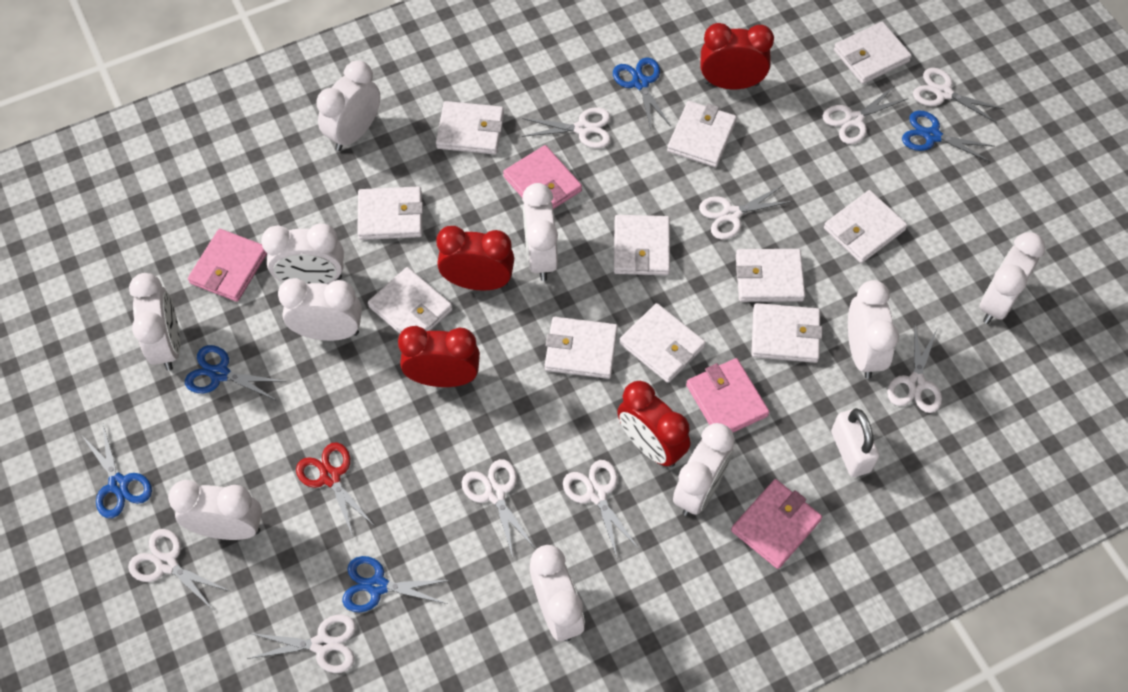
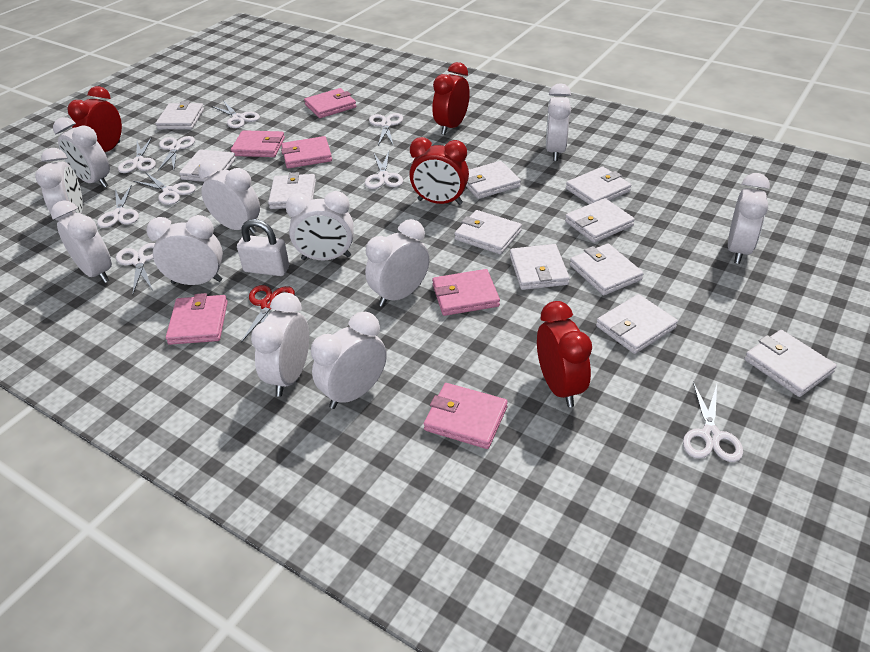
blue scissors: [82,425,152,518] [185,345,287,401] [342,556,450,612] [613,57,671,129] [902,111,995,162] = 5 -> none = 0
pink wallet: [188,229,267,302] [503,145,582,209] [686,358,769,432] [731,479,822,569] = 4 -> [166,293,228,345] [231,130,285,157] [281,136,332,168] [304,88,356,118] [424,383,508,449] [432,269,500,316] = 6
white clock: [129,273,180,371] [168,480,262,540] [261,223,344,284] [278,278,362,341] [316,61,380,151] [522,183,558,281] [530,545,585,641] [673,423,735,516] [848,280,899,379] [979,232,1045,324] = 10 -> [35,148,83,221] [51,200,112,283] [53,117,110,188] [146,215,223,285] [198,160,260,234] [251,293,309,397] [285,191,354,260] [311,312,387,409] [365,219,429,307] [546,83,571,161] [728,173,770,264] = 11

